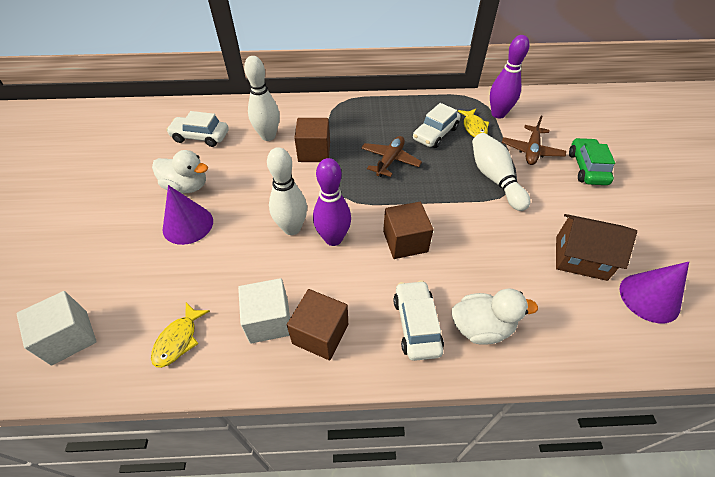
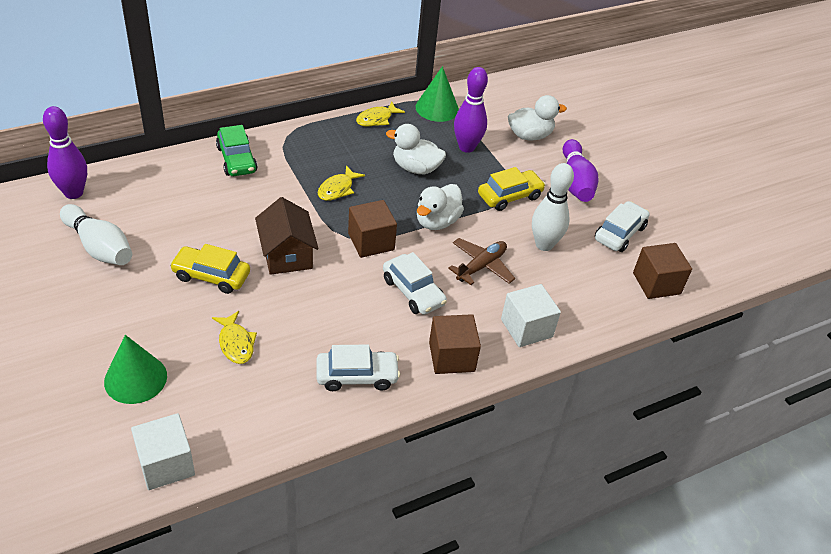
brown plane: [361,136,422,177] [502,116,566,165] = 2 -> [448,238,515,285] = 1
green cone: none = 0 -> [104,335,167,404] [416,66,459,122] = 2
purple bowling pin: [313,158,351,246] [490,35,529,119] = 2 -> [43,106,87,199] [454,67,488,153] [563,139,598,202] = 3
purple cone: [163,185,213,245] [620,262,689,323] = 2 -> none = 0
white bowling pin: [244,56,280,141] [267,147,307,235] [472,133,530,211] = 3 -> [60,204,132,265] [532,163,574,251] = 2
white duck: [152,150,208,193] [452,288,538,345] = 2 -> [386,124,446,174] [417,184,464,230] [508,95,567,140] = 3
yellow car: none = 0 -> [170,244,250,294] [478,167,546,211] = 2
yellow fish: [151,302,210,368] [458,109,489,137] = 2 -> [212,311,257,364] [318,166,365,201] [356,101,405,127] = 3

